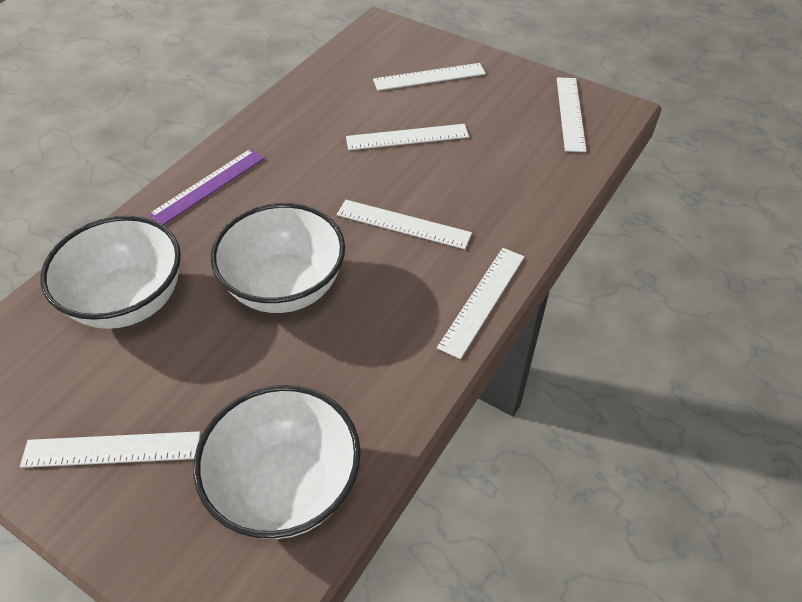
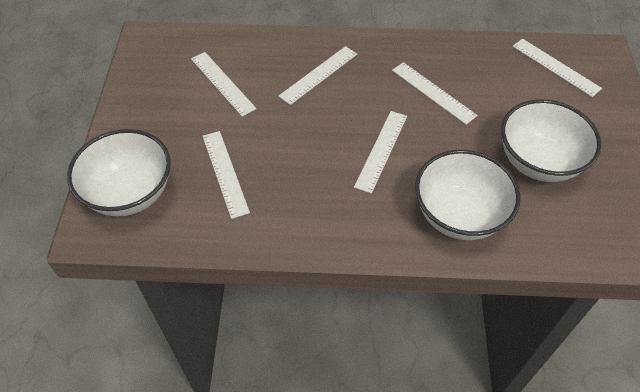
purple ruler: [148,149,265,225] = 1 -> none = 0

